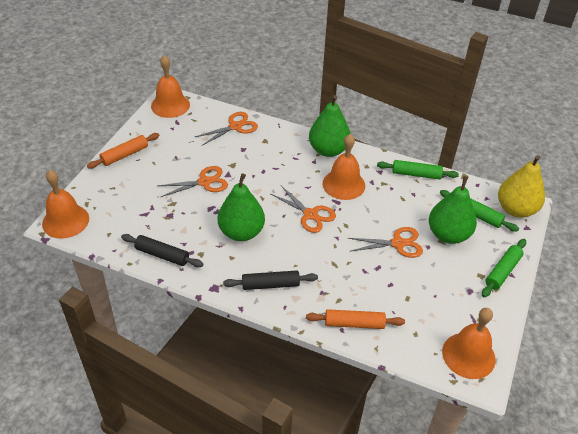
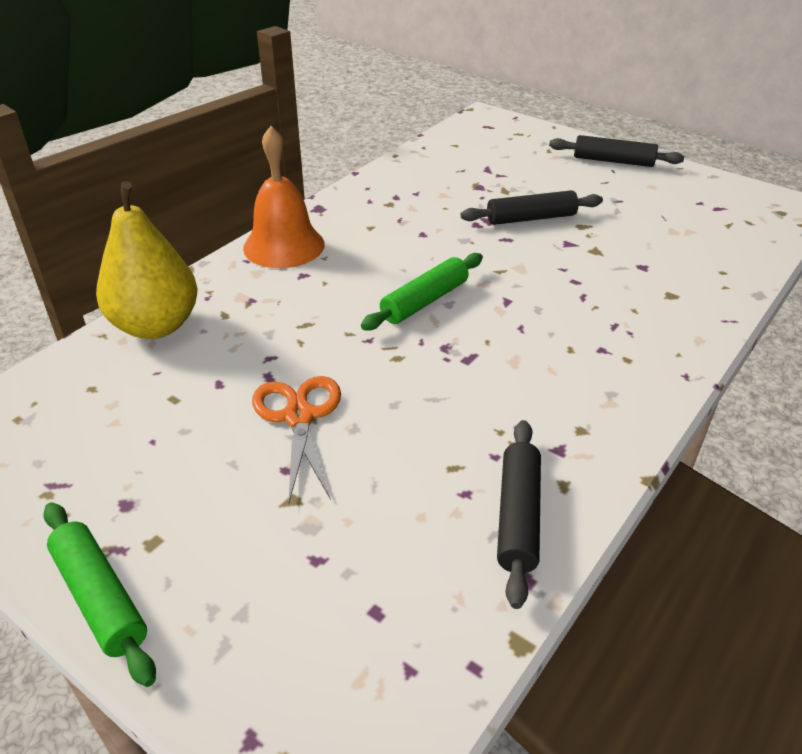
black rolling pin: [121,234,203,267] [223,271,318,290] = 2 -> [460,190,603,225] [497,420,541,609] [549,135,684,167] = 3
green pear: [218,173,265,241] [309,95,351,157] [429,176,477,244] = 3 -> none = 0
green rolling pin: [377,160,459,180] [440,190,519,232] [482,239,526,297] = 3 -> [43,502,156,687] [361,253,483,331] = 2
orange bell: [42,170,89,239] [151,55,190,118] [323,134,365,200] [442,308,496,379] = 4 -> [243,126,325,268] = 1
orange rolling pin: [87,133,159,169] [306,309,405,329] = 2 -> none = 0
orange scissors: [158,166,228,197] [195,112,258,146] [271,186,336,233] [348,227,423,258] = 4 -> [252,376,341,502] = 1

